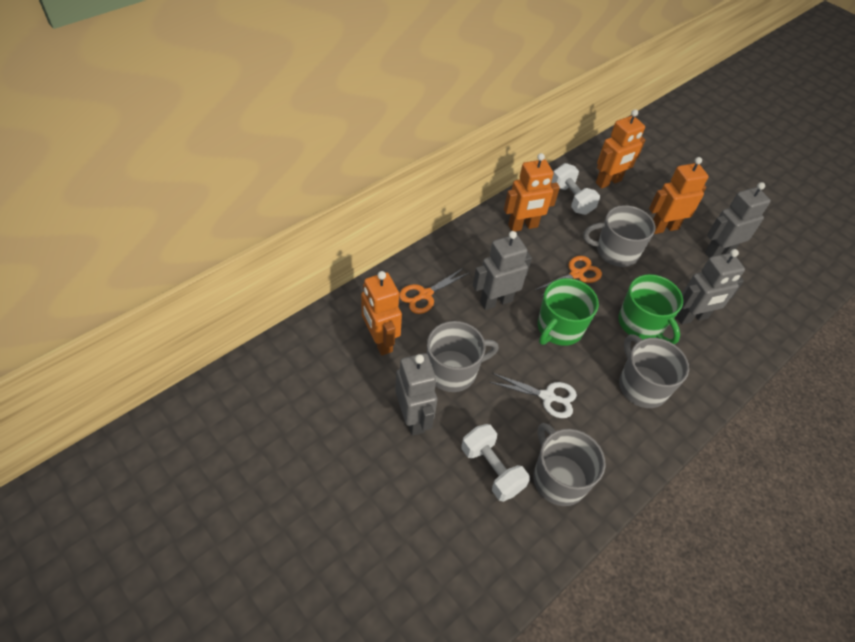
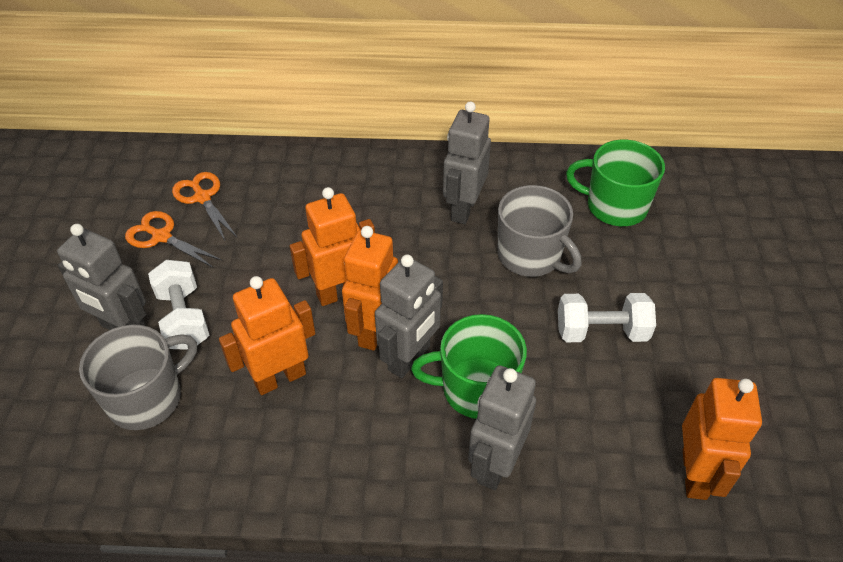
grey mug: [427,321,499,392] [533,423,605,506] [583,205,655,267] [619,334,689,408] = 4 -> [79,324,197,430] [498,185,582,277] = 2
white scissors: [490,373,577,418] = 1 -> none = 0

